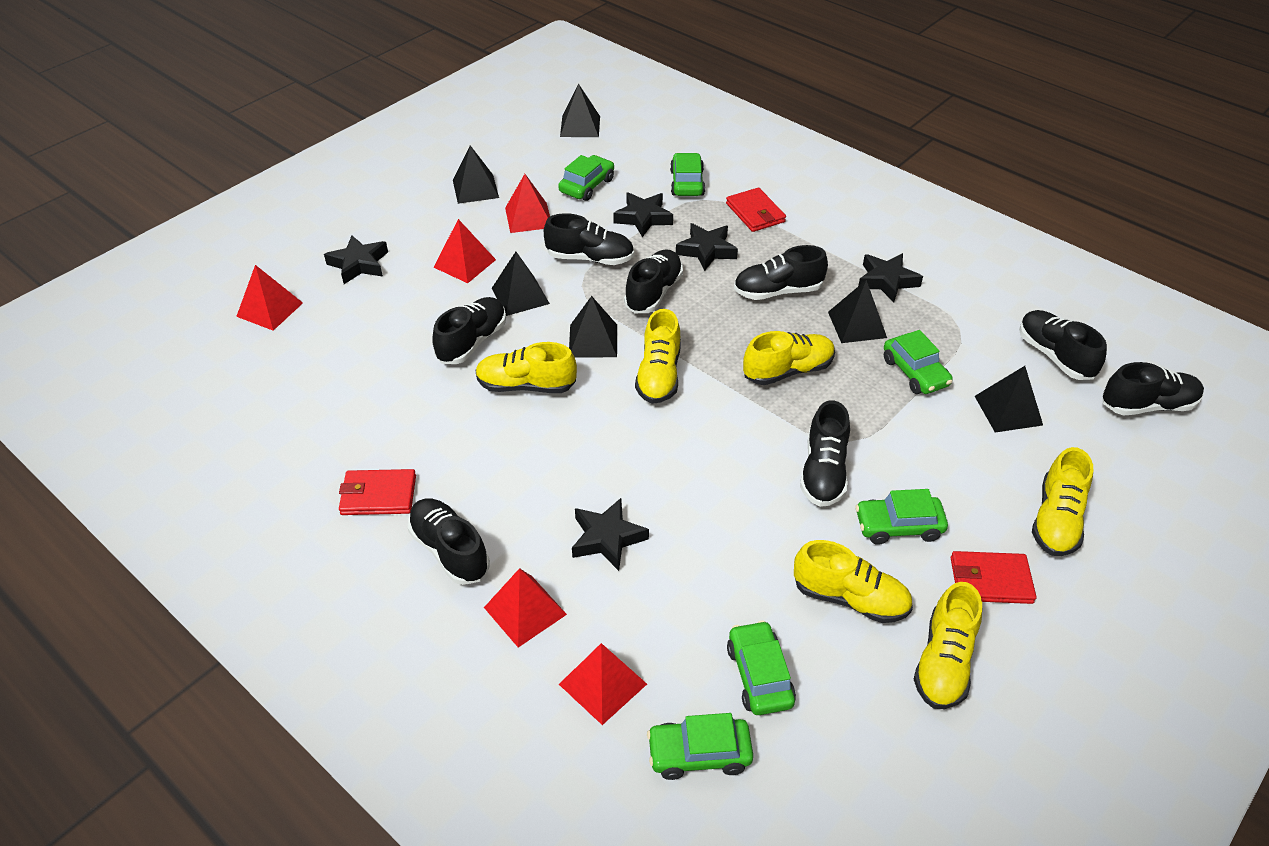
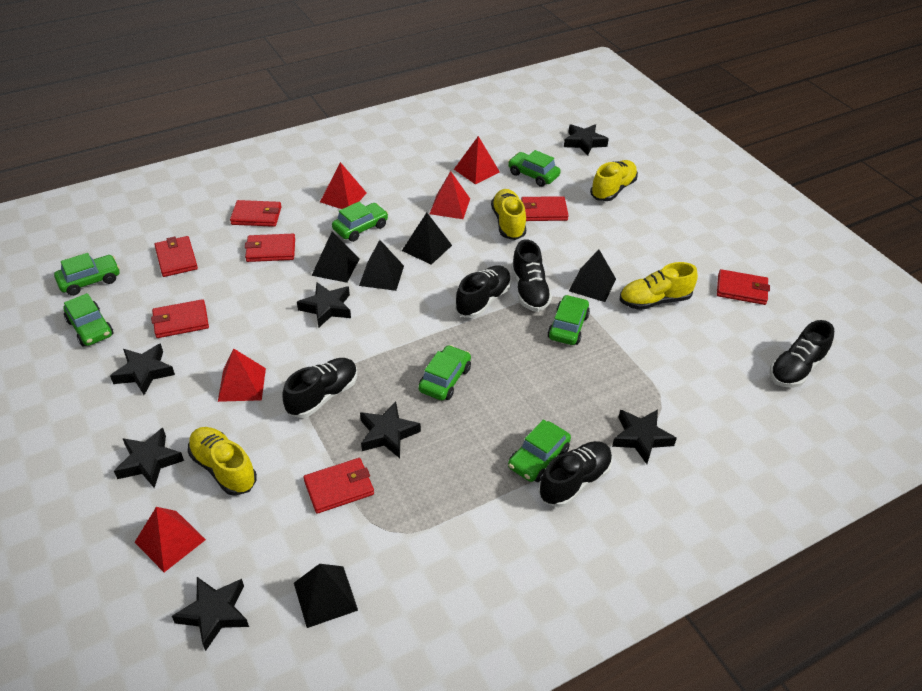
black pyramid: [453,145,499,204] [492,252,550,316] [560,84,600,137] [569,296,617,358] [828,280,887,343] [975,366,1043,432] = 6 -> [294,564,358,628] [311,231,359,283] [359,240,404,291] [402,213,452,265] [569,250,616,302] = 5
black shoe: [408,498,490,585] [432,297,506,364] [544,213,634,265] [624,249,683,313] [734,245,828,300] [800,400,850,507] [1019,310,1107,380] [1103,362,1204,415] = 8 -> [282,358,357,418] [455,265,511,318] [511,239,552,312] [538,441,613,507] [769,320,834,388] = 5
black star: [324,235,388,284] [572,498,649,571] [613,192,673,237] [676,223,738,271] [858,253,923,303] = 5 -> [110,343,175,395] [114,428,184,488] [172,577,249,651] [297,282,351,328] [360,402,421,458] [564,124,609,156] [612,410,677,464] = 7
green car: [558,155,614,201] [647,713,753,780] [670,153,705,196] [727,620,796,715] [855,489,948,545] [884,330,953,394] = 6 -> [54,253,120,296] [63,293,113,347] [332,202,388,242] [419,345,471,400] [508,150,561,187] [508,420,571,482] [547,295,590,345] = 7
red wallet: [339,469,416,515] [726,188,786,232] [951,551,1036,604] = 3 -> [151,299,209,338] [154,236,198,277] [230,200,281,227] [245,234,295,262] [303,458,374,514] [521,196,569,221] [717,269,770,305] = 7
yellow shoe: [475,342,577,393] [635,309,681,404] [743,331,835,385] [794,540,913,623] [914,582,982,709] [1032,447,1093,556] = 6 -> [188,427,257,496] [491,189,526,240] [590,160,638,201] [620,262,698,310] = 4

